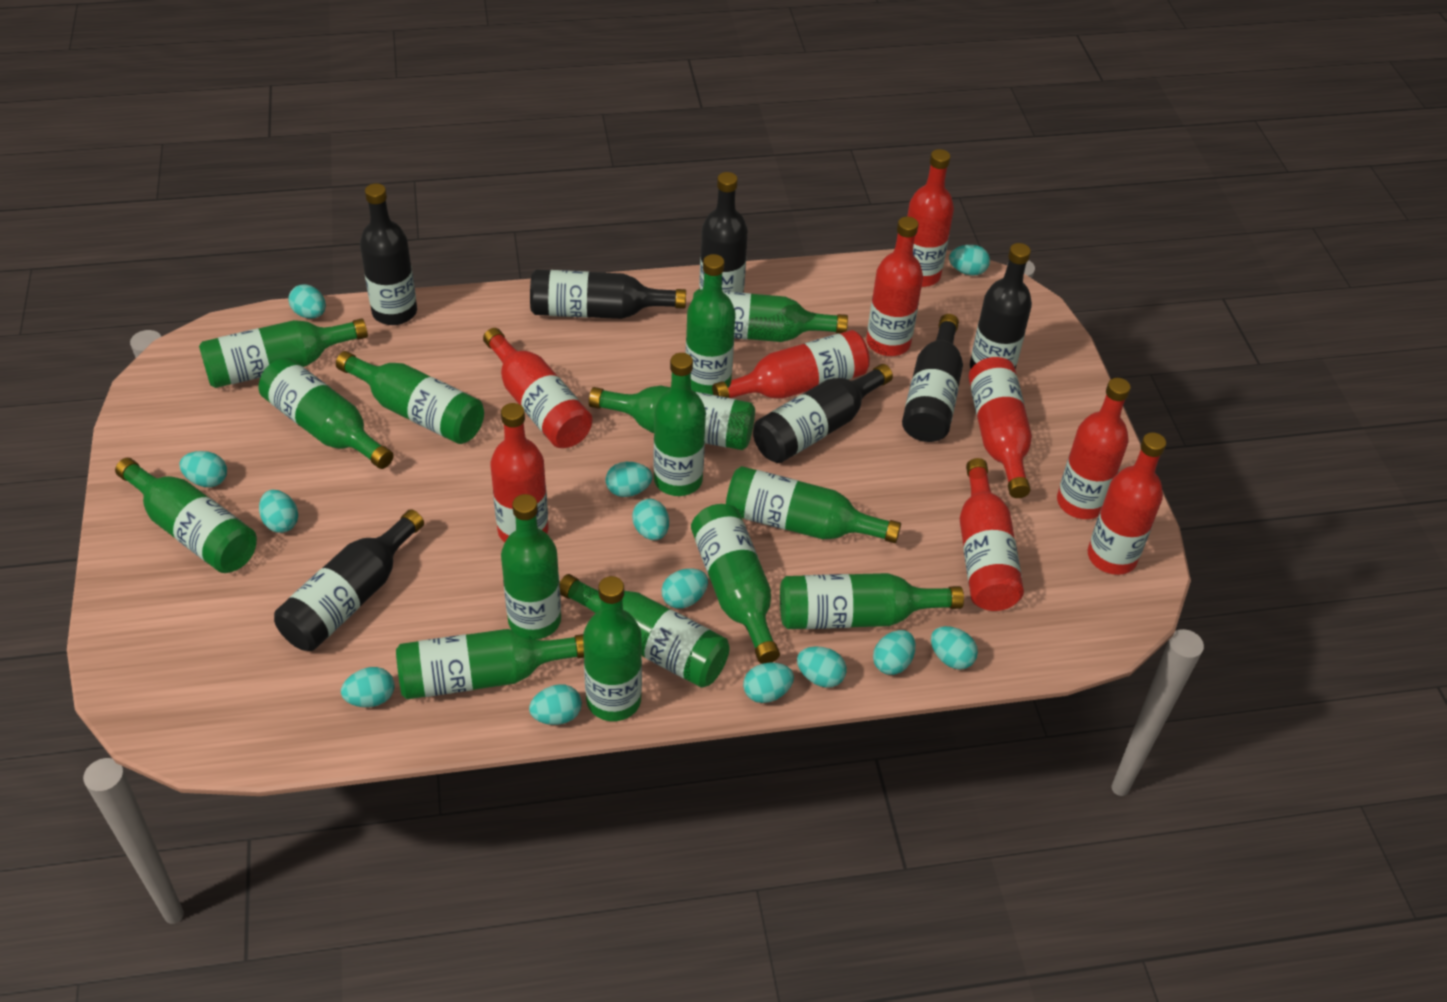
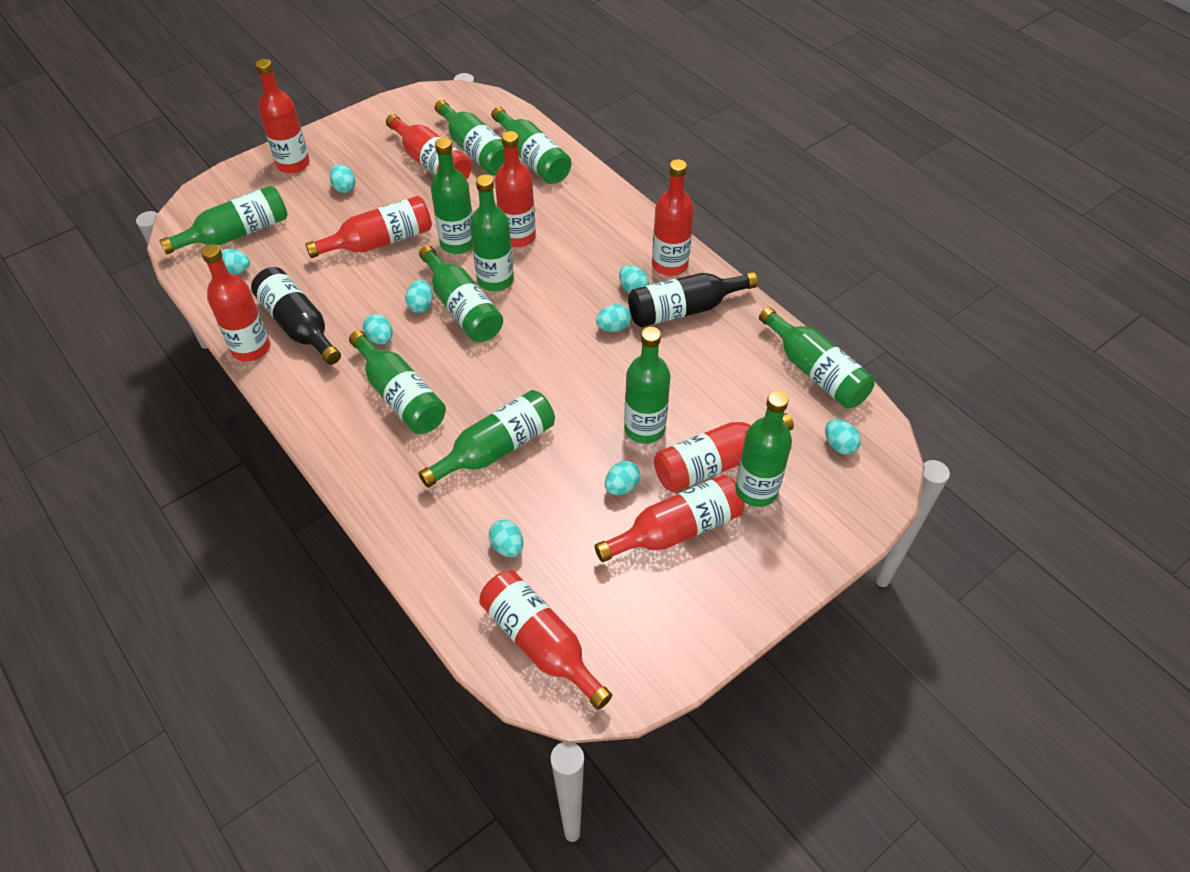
black bottle: [274,509,424,651] [360,183,417,325] [530,269,686,319] [699,172,748,293] [753,364,893,463] [902,314,963,442] [970,243,1032,369] = 7 -> [251,267,341,365] [628,272,758,327] = 2
green bottle: [115,458,257,573] [199,318,368,388] [259,358,394,469] [336,351,484,444] [396,629,584,699] [501,494,561,639] [560,574,730,688] [583,576,642,721] [589,386,755,450] [653,353,706,496] [686,254,736,395] [691,504,780,664] [693,289,848,342] [726,466,901,543] [780,573,964,629] = 15 -> [159,185,288,254] [349,330,446,434] [419,245,503,342] [419,390,555,488] [431,138,473,254] [435,100,504,176] [470,175,514,291] [491,107,571,184] [624,327,670,444] [736,391,792,507] [759,307,875,409] = 11
turquoise egg: [179,451,227,487] [259,490,298,533] [288,284,326,319] [341,667,395,707] [529,684,582,725] [606,462,652,497] [632,499,669,540] [662,568,708,609] [743,663,794,703] [797,646,847,688] [873,630,916,675] [931,626,978,670] [949,245,990,276] = 13 -> [221,249,250,275] [330,164,355,193] [363,314,393,344] [405,280,433,313] [489,520,523,557] [596,304,631,332] [605,461,640,495] [619,265,649,294] [825,419,861,455] = 9

